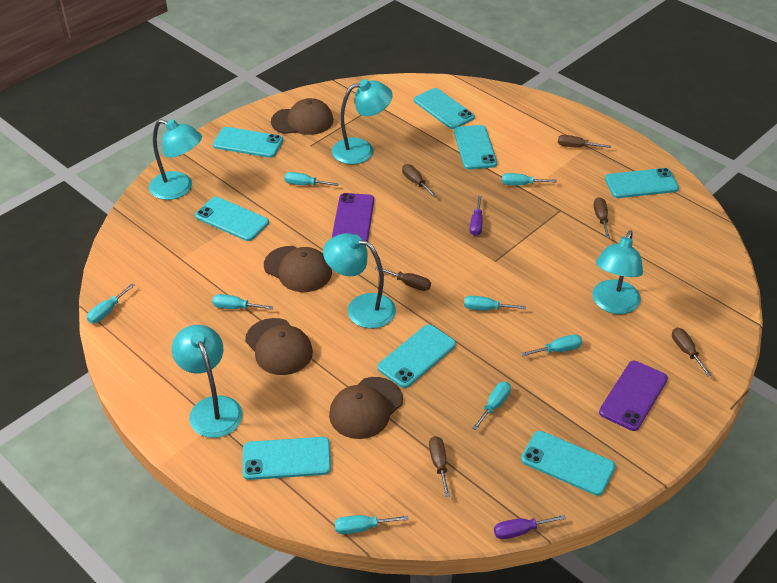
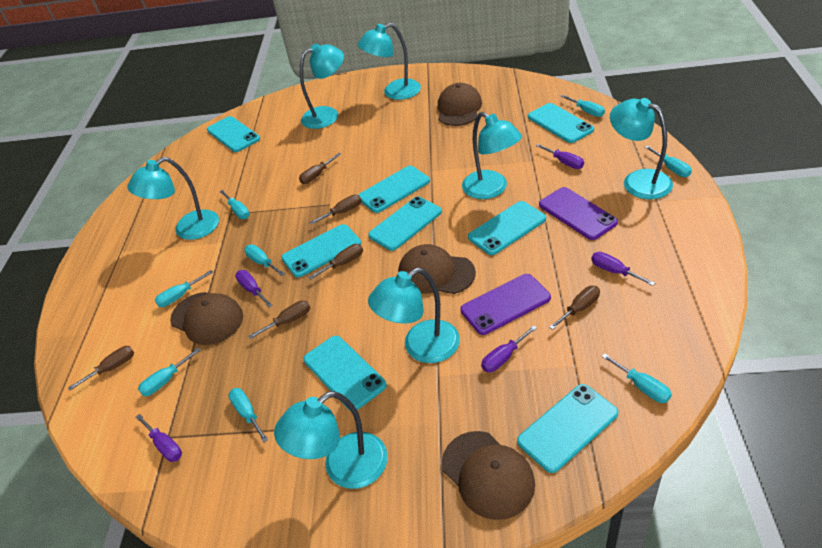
purple screwdriver: [470,196,483,236] [494,515,566,539] = 2 -> [136,414,182,462] [235,270,272,307] [481,325,537,372] [536,144,584,169] [591,252,655,286] = 5
turquoise lamp: [149,119,202,200] [172,325,243,438] [323,233,396,328] [332,79,393,164] [592,230,643,314] = 5 -> [127,157,219,240] [274,391,388,489] [300,43,344,129] [358,23,421,100] [368,268,460,363] [462,112,522,199] [610,98,673,199] = 7

